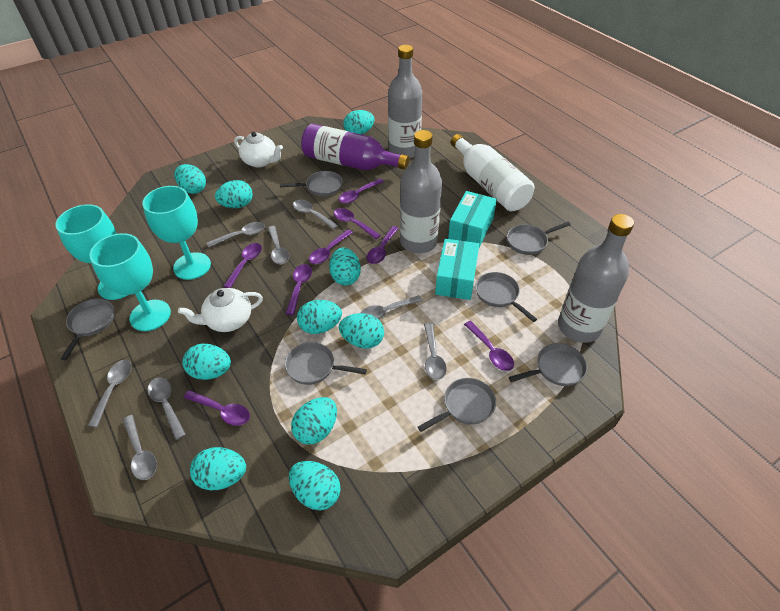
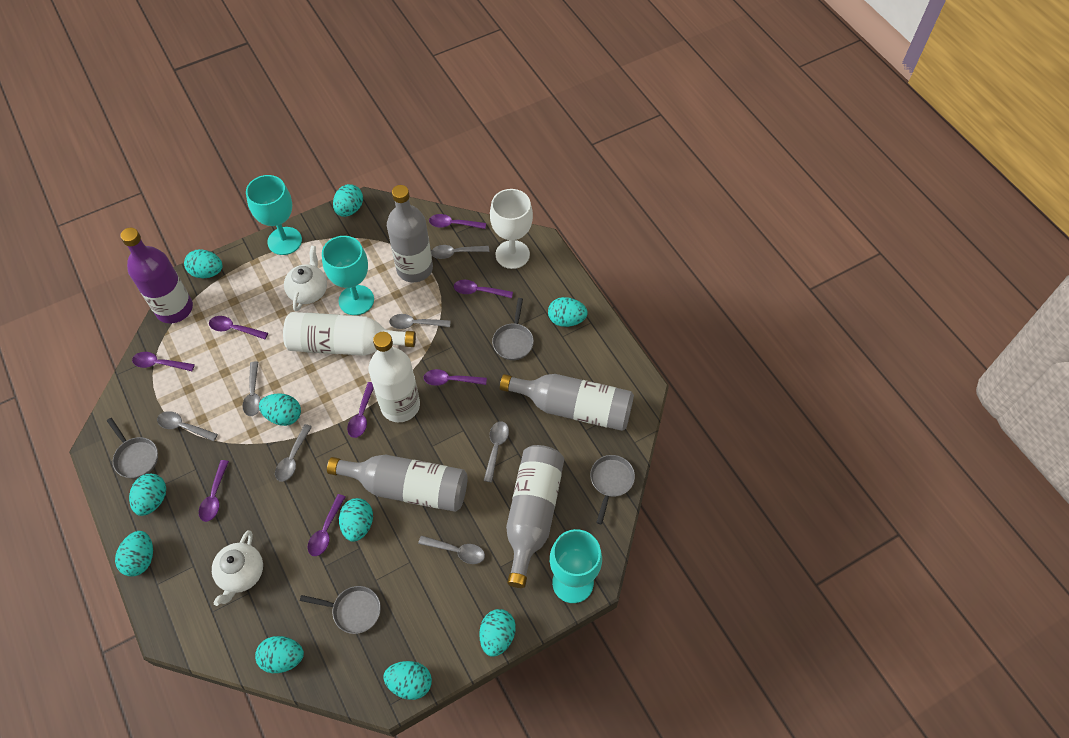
grey bottle: [388,45,422,158] [400,130,442,253] [558,214,634,343] = 3 -> [327,455,468,512] [387,185,433,282] [500,374,634,431] [506,445,564,588] = 4
grey pan: [61,298,114,360] [280,171,343,196] [285,342,367,385] [418,378,496,432] [475,272,537,322] [507,222,571,255] [509,343,588,386] = 7 -> [107,418,158,479] [300,586,381,634] [492,298,534,360] [590,455,635,524] = 4
grey spoon: [88,360,131,427] [123,415,157,480] [148,378,186,440] [207,222,265,247] [268,226,289,264] [293,200,338,230] [361,295,422,320] [424,323,447,380] = 8 -> [157,411,218,441] [242,361,261,416] [275,424,312,482] [389,314,450,329] [418,535,485,564] [431,245,489,259] [484,421,509,482] = 7
turquoise box: [435,239,479,300] [448,191,497,248] = 2 -> none = 0
white bottle: [451,134,534,211] = 1 -> [283,312,416,356] [369,332,420,422] = 2
white goblet: none = 0 -> [490,189,533,269] = 1

